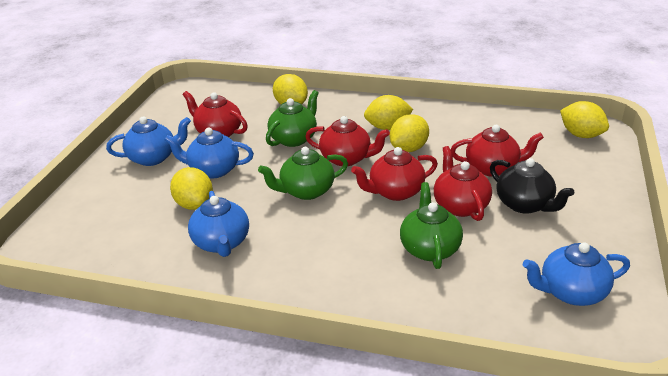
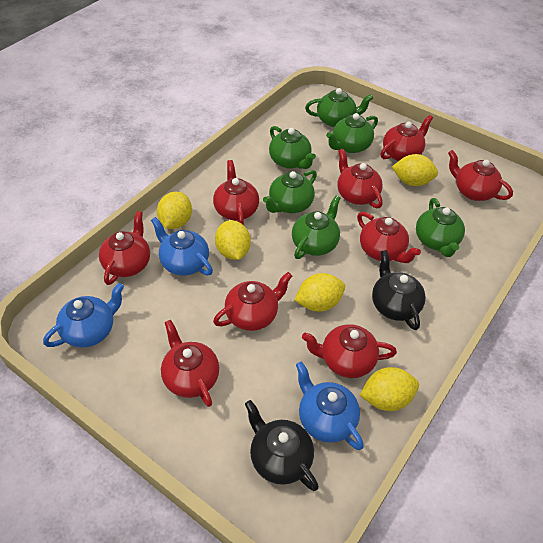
black teapot: [490,158,575,214] = 1 -> [245,400,319,491] [372,250,426,330] = 2
blue teapot: [106,116,191,166] [165,128,254,178] [188,191,249,257] [523,242,630,306] = 4 -> [43,283,124,348] [151,217,213,276] [296,361,364,450] = 3
green teapot: [258,147,348,200] [266,90,319,147] [400,182,463,269] = 3 -> [263,170,317,213] [269,126,316,169] [292,196,340,259] [305,88,373,127] [326,113,378,153] [416,198,465,257] = 6
red teapot: [183,91,248,137] [305,116,390,166] [351,147,438,201] [434,146,492,221] [450,125,544,177] = 5 -> [99,211,150,285] [161,320,219,407] [213,160,259,225] [213,272,292,331] [302,324,397,378] [337,149,383,208] [357,212,421,263] [381,115,433,161] [448,150,513,201] = 9

